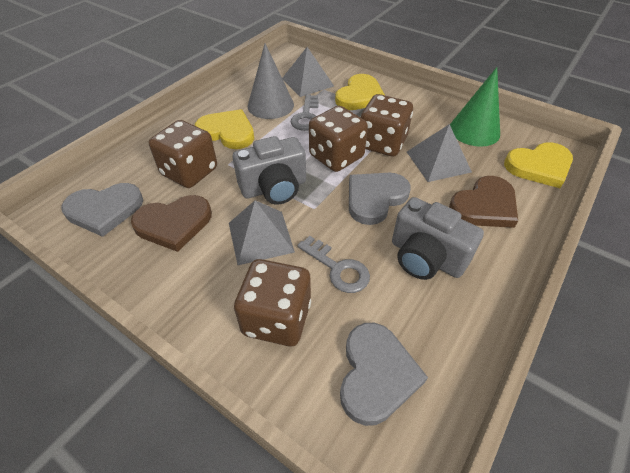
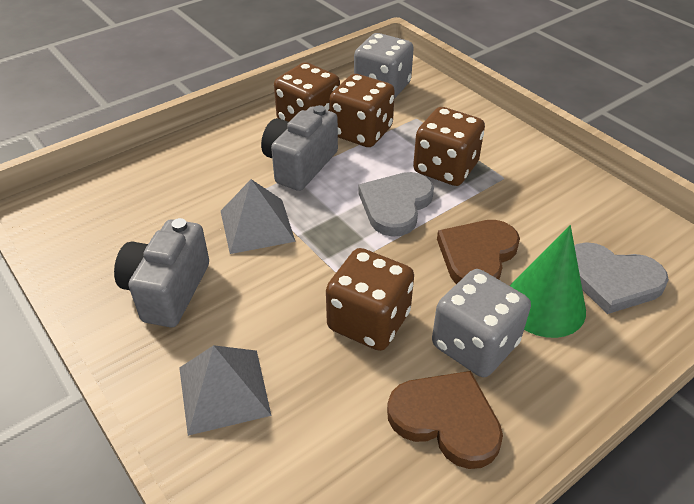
grey cone: [248,43,294,119] = 1 -> none = 0
grey dice: none = 0 -> [354,33,414,99] [432,269,531,377] = 2
grey heart: [61,183,143,237] [340,323,428,426] [349,173,411,225] = 3 -> [358,172,434,237] [574,242,669,314] = 2
grey key: [291,94,319,131] [297,236,370,293] = 2 -> none = 0
grey pyramid: [229,200,295,265] [282,47,334,97] [407,124,472,182] = 3 -> [179,345,271,436] [221,179,296,254] = 2
yellow heart: [195,109,254,149] [335,74,385,110] [504,142,573,188] = 3 -> none = 0

